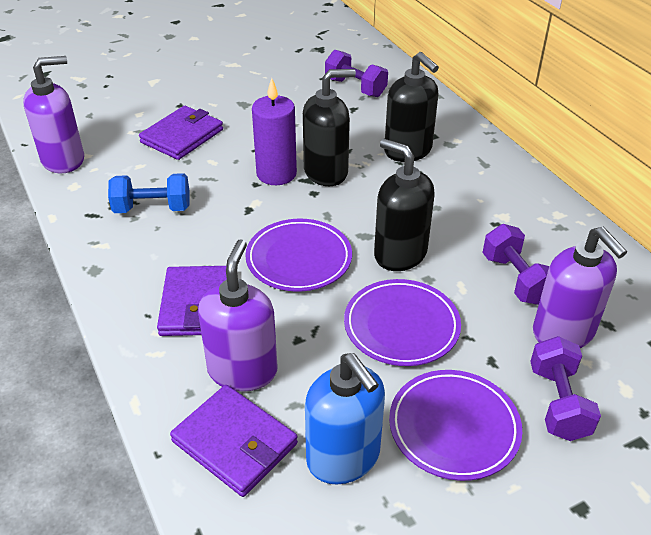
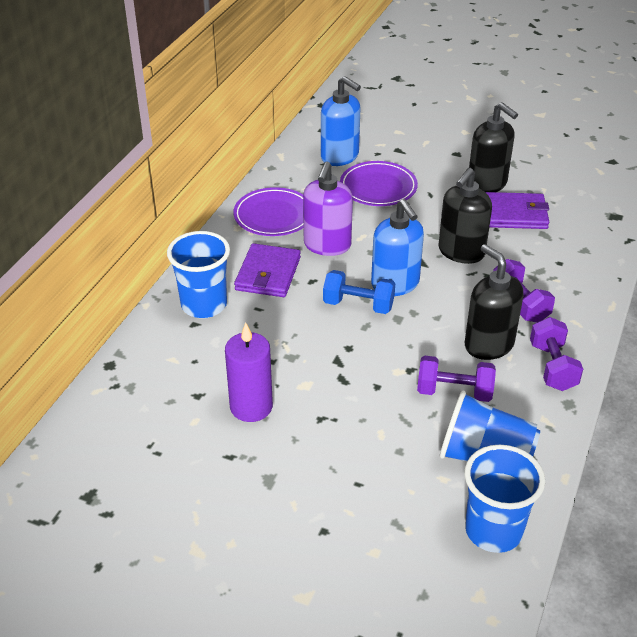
blue cup: none = 0 -> [167,231,230,318] [440,391,540,461] [464,445,545,553] = 3
blue soap dispenser: [305,353,385,485] = 1 -> [321,76,361,166] [371,199,424,296] = 2
purple plate: [245,219,352,291] [344,279,461,366] [389,370,522,481] = 3 -> [233,187,304,236] [340,161,418,206] = 2
purple soap dispenser: [23,56,84,173] [198,239,278,392] [533,227,627,348] = 3 -> [303,162,353,256] = 1
purple wallet: [139,106,223,160] [157,266,227,336] [170,385,298,497] = 3 -> [234,243,301,297] [486,192,549,229] = 2

